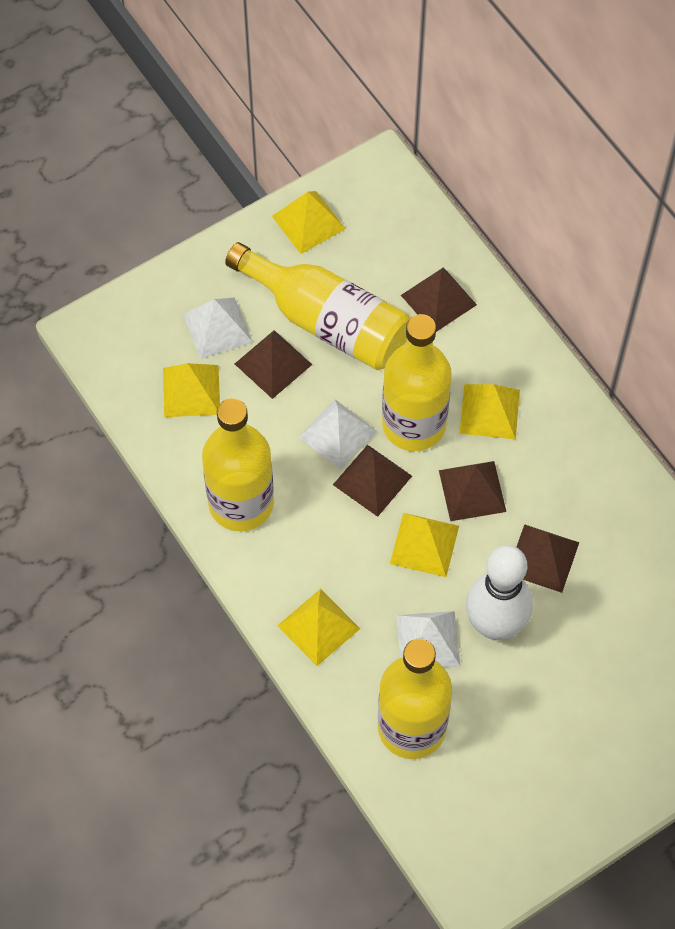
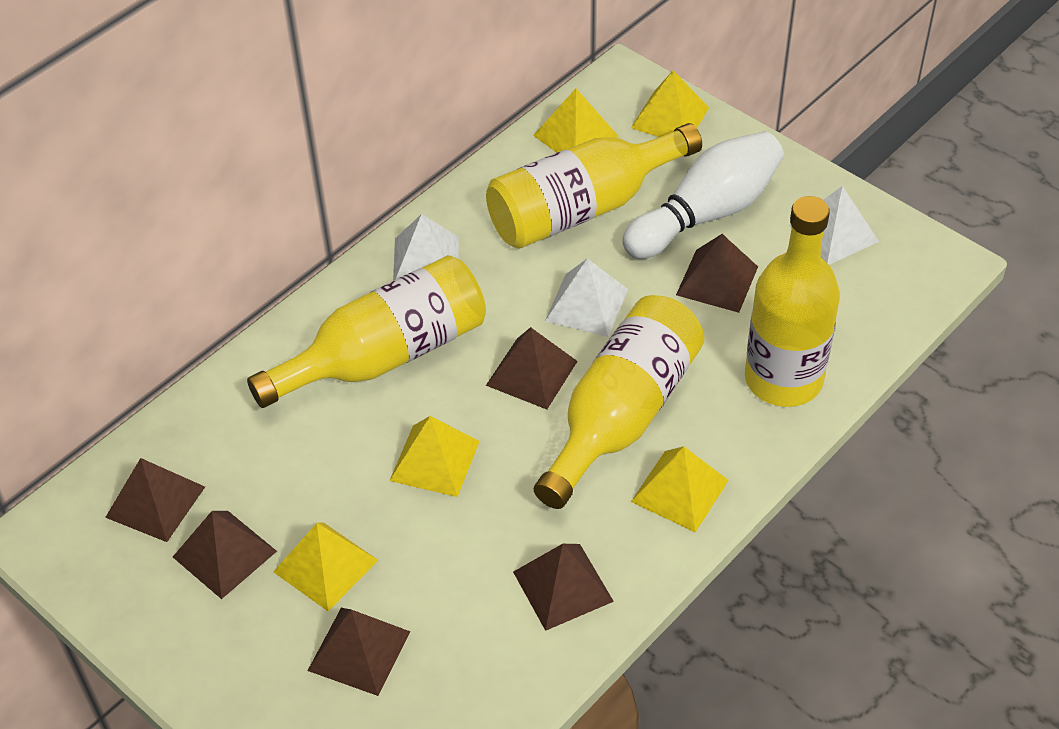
brown pyramid: [235,330,312,399] [333,445,412,517] [401,267,477,332] [439,461,506,521] [517,524,579,593] = 5 -> [105,458,205,542] [173,511,277,599] [308,608,410,696] [486,327,578,409] [513,544,614,631] [676,234,758,313] = 6

